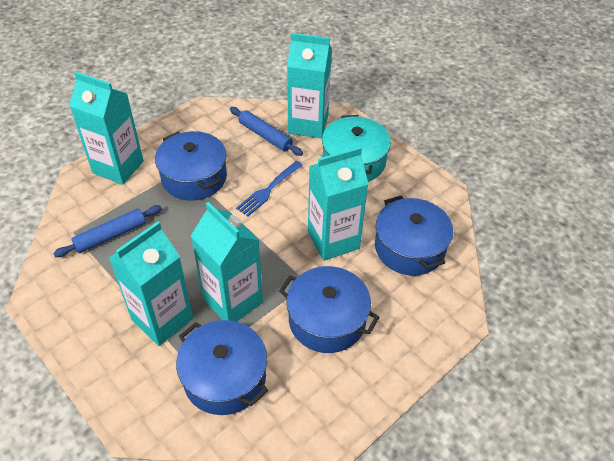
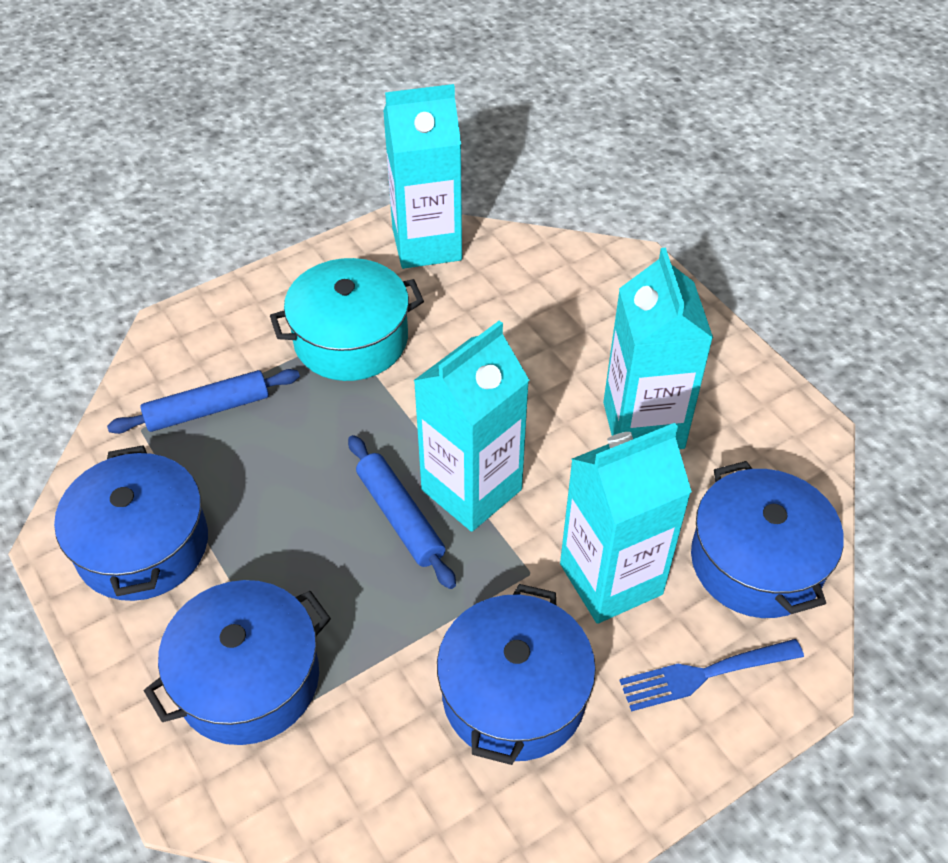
turquoise carton: [69,72,144,185] [109,222,193,346] [191,202,263,322] [287,33,332,138] [308,147,368,261] = 5 -> [383,84,462,269] [413,321,529,532] [560,423,692,624] [603,248,713,449] = 4

